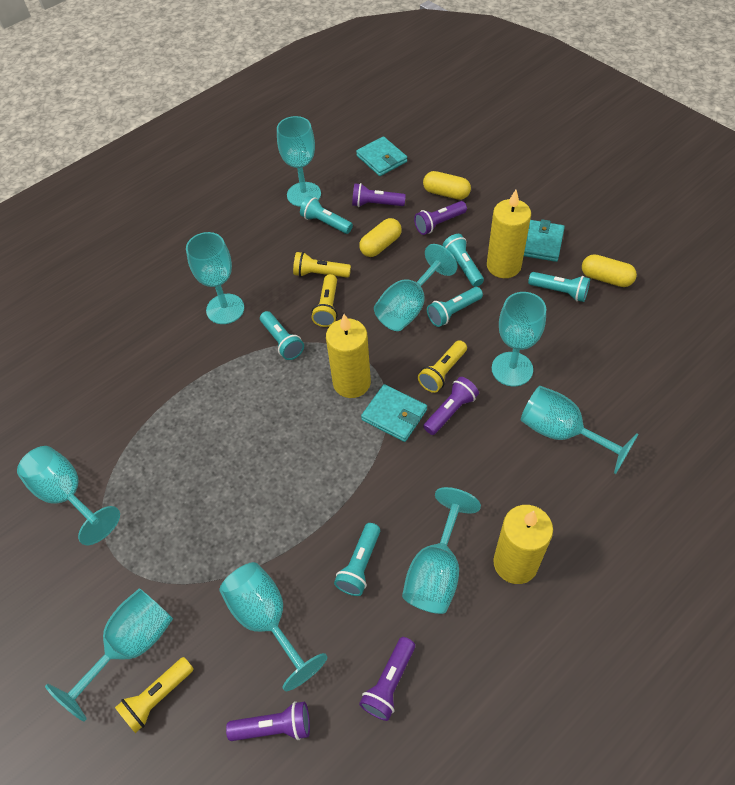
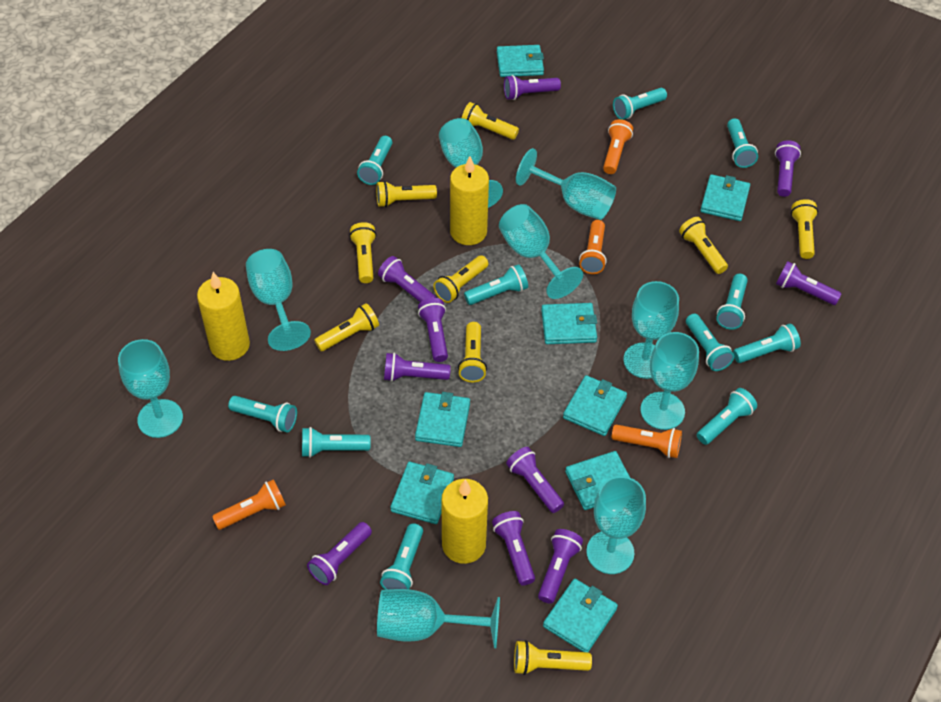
orange flashlight: none = 0 -> [212,479,286,530] [579,220,607,274] [603,119,633,174] [611,425,682,458] = 4
purple flashlight: [226,701,310,741] [352,183,406,207] [359,637,415,721] [414,201,467,235] [423,377,479,435] = 5 -> [307,522,372,585] [378,256,436,302] [384,353,451,382] [418,298,448,362] [492,511,535,586] [504,75,561,100] [506,447,564,513] [538,529,583,604] [775,140,801,197] [776,261,841,305] = 10
turquoise flashlight: [260,311,304,360] [300,196,353,234] [334,523,380,596] [427,287,483,327] [442,234,484,287] [528,272,590,302] = 6 -> [228,396,297,433] [302,427,371,458] [357,136,392,185] [380,523,423,590] [464,264,528,305] [613,88,667,120] [686,314,734,371] [697,388,757,445] [716,274,748,330] [727,118,758,168] [733,323,801,363] = 11
turquoise wallet: [356,136,407,176] [361,384,427,442] [524,219,565,262] = 3 -> [390,462,454,524] [415,392,470,447] [497,45,544,77] [541,303,597,344] [543,579,618,652] [563,375,627,436] [565,451,630,510] [700,174,750,221] = 8
yellow capsule: [359,218,402,257] [423,171,471,200] [582,254,637,287] = 3 -> none = 0
yellow flashlight: [115,657,194,733] [293,252,351,278] [312,274,338,327] [418,340,467,393] = 4 -> [314,303,379,351] [349,222,377,283] [376,181,437,207] [433,256,488,303] [458,322,487,382] [462,102,519,140] [514,640,592,675] [679,217,728,274] [791,199,818,259] = 9

